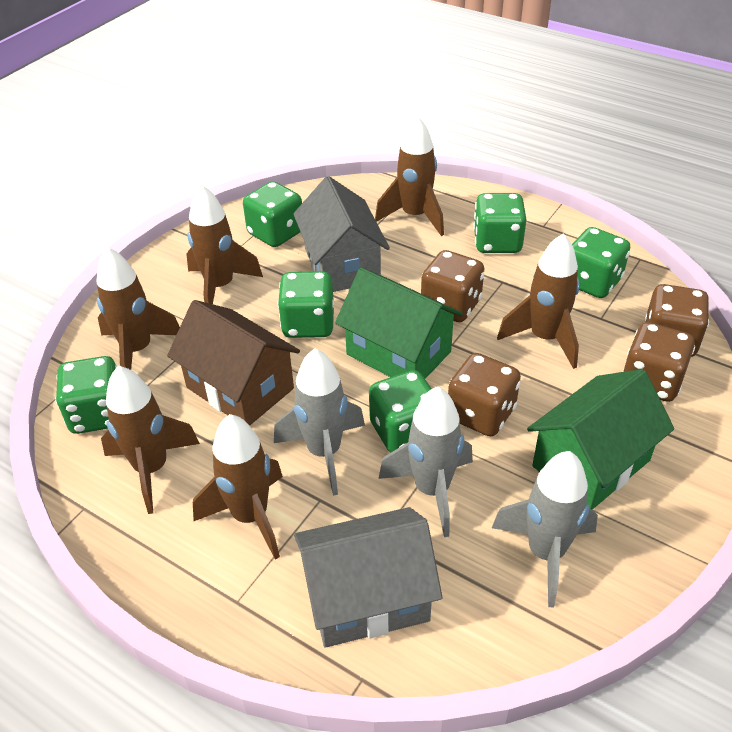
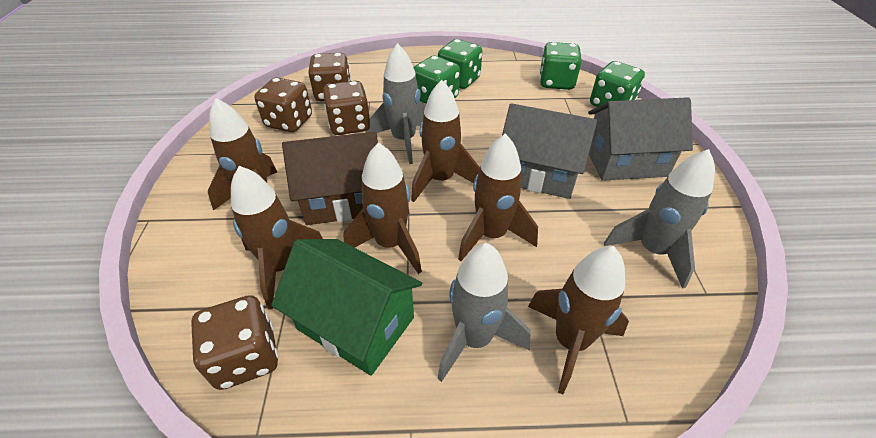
green dice: [55,356,118,434] [243,181,302,247] [278,271,334,338] [369,370,432,453] [473,193,527,253] [572,227,630,298] = 6 -> [413,56,460,104] [438,39,482,89] [540,42,582,90] [590,61,645,107] = 4
green house: [335,268,463,379] [527,369,674,510] = 2 -> [271,239,422,376] = 1

